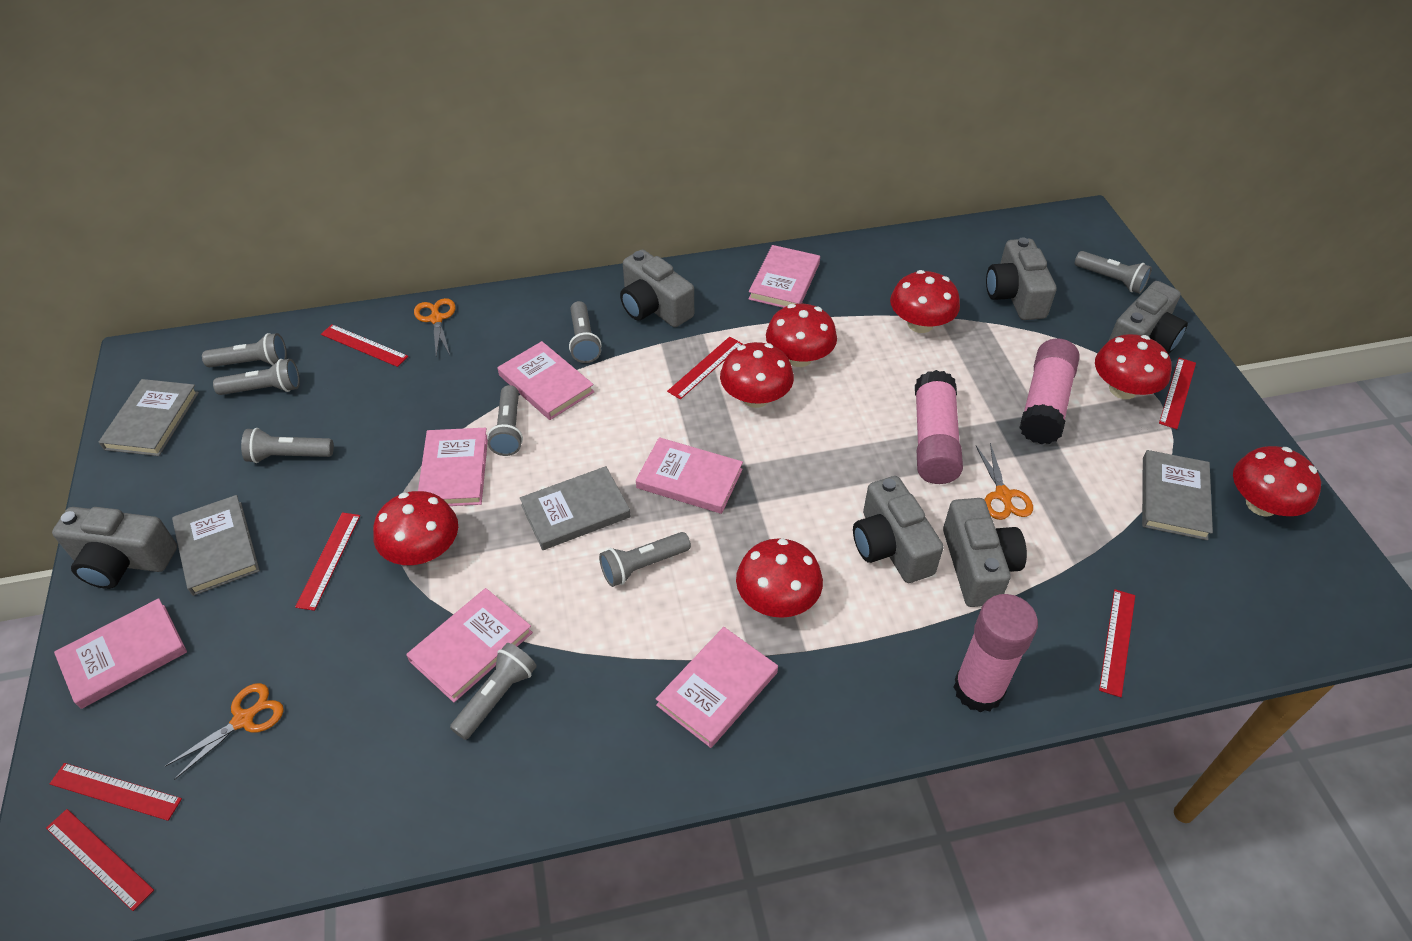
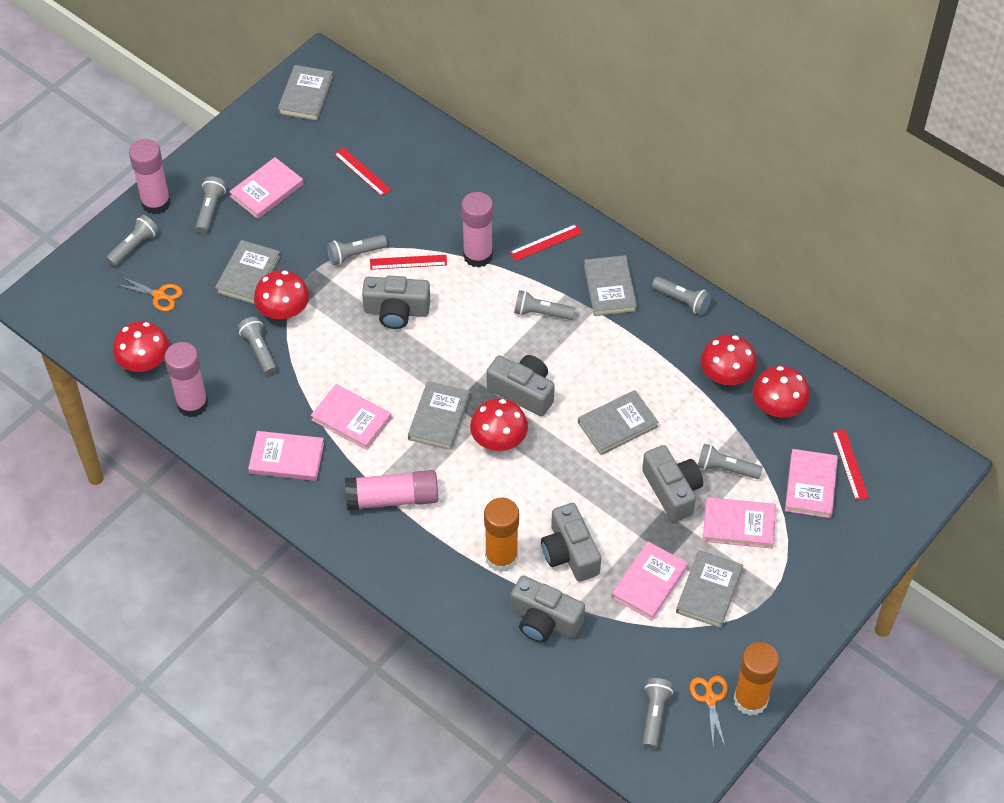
grey book: [99,379,199,456] [172,495,260,596] [520,466,631,550] [1142,450,1213,540] = 4 -> [215,240,281,305] [278,65,333,121] [408,381,470,450] [578,390,659,455] [584,255,637,316] [676,550,744,628] = 6
grey camera: [52,507,177,589] [620,249,694,327] [853,476,944,583] [943,498,1027,607] [986,238,1057,320] [1109,281,1188,354] = 6 -> [362,276,430,329] [487,355,555,416] [511,575,585,643] [541,503,601,582] [642,445,703,522] = 5
orange glue stick: none = 0 -> [484,498,519,572] [734,642,779,716] = 2
orange scissors: [164,683,284,780] [414,298,456,356] [976,443,1033,520] = 3 -> [115,276,183,311] [690,676,728,746] = 2
pink book: [54,598,187,709] [406,588,533,702] [418,428,488,506] [497,341,594,420] [636,437,743,514] [656,627,778,748] [749,245,820,308] = 7 -> [229,157,303,219] [248,431,324,481] [311,384,392,450] [611,541,688,620] [703,497,776,549] [785,449,838,518] = 6
pink glue stick: [915,370,963,484] [953,594,1038,712] [1019,339,1080,444] = 3 -> [129,139,171,215] [164,342,208,417] [345,470,438,510] [461,192,493,268] = 4
red mushroom: [373,491,458,565] [720,342,794,408] [736,538,823,618] [766,304,837,367] [890,270,960,333] [1095,334,1172,399] [1233,446,1321,517] = 7 -> [113,321,170,372] [254,270,309,319] [470,398,528,451] [700,335,757,385] [753,366,810,418] = 5
red ruler: [46,809,154,911] [49,763,182,821] [295,512,360,611] [321,324,408,367] [667,337,743,400] [1099,589,1135,697] [1159,358,1196,429] = 7 -> [334,147,391,196] [370,255,447,270] [509,224,582,261] [832,429,869,500] = 4

